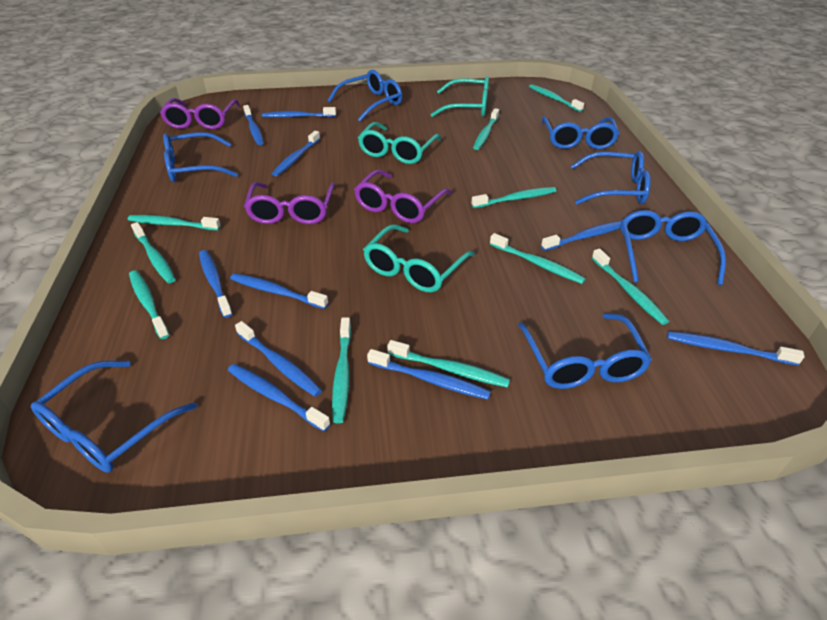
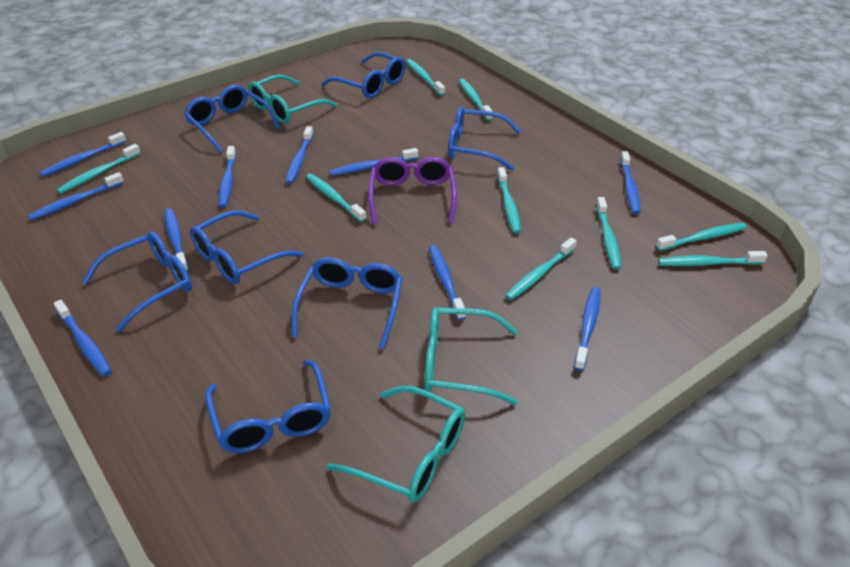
purple glasses: [160,98,240,129] [244,182,335,224] [354,170,452,223] = 3 -> [368,157,457,224] = 1
turquoise toothbrush: [128,215,221,231] [129,270,169,339] [131,222,176,283] [332,317,351,423] [387,340,510,388] [472,187,556,208] [473,108,499,150] [490,233,586,284] [529,84,584,112] [592,249,669,325] = 10 -> [57,144,141,194] [306,174,367,222] [406,59,445,96] [459,79,493,121] [497,167,521,233] [505,238,577,300] [596,197,621,270] [656,223,747,251] [658,251,768,266] = 9

